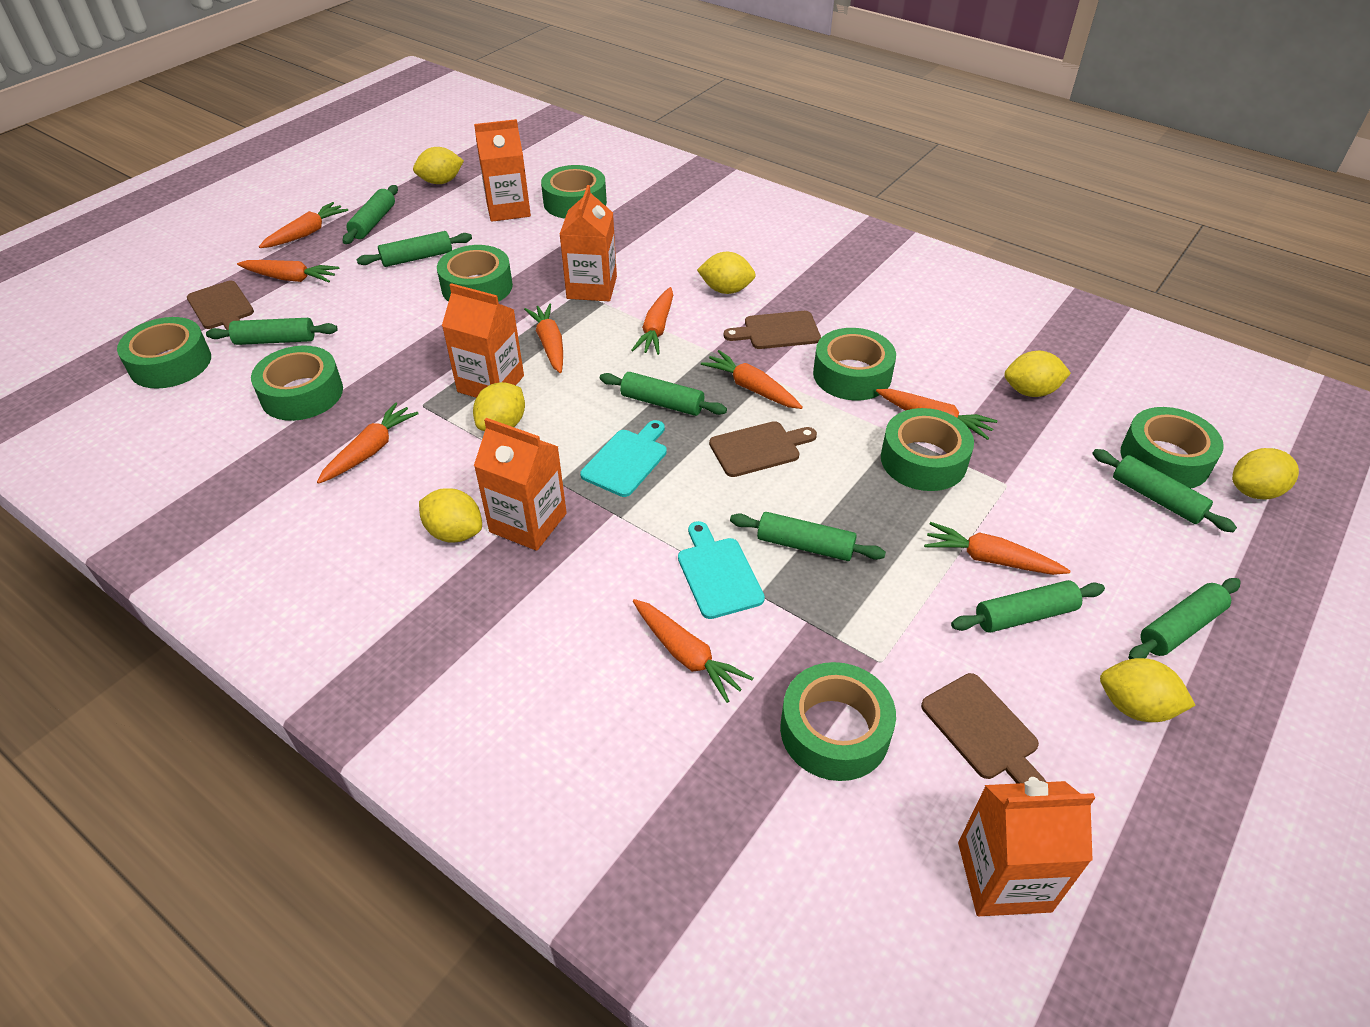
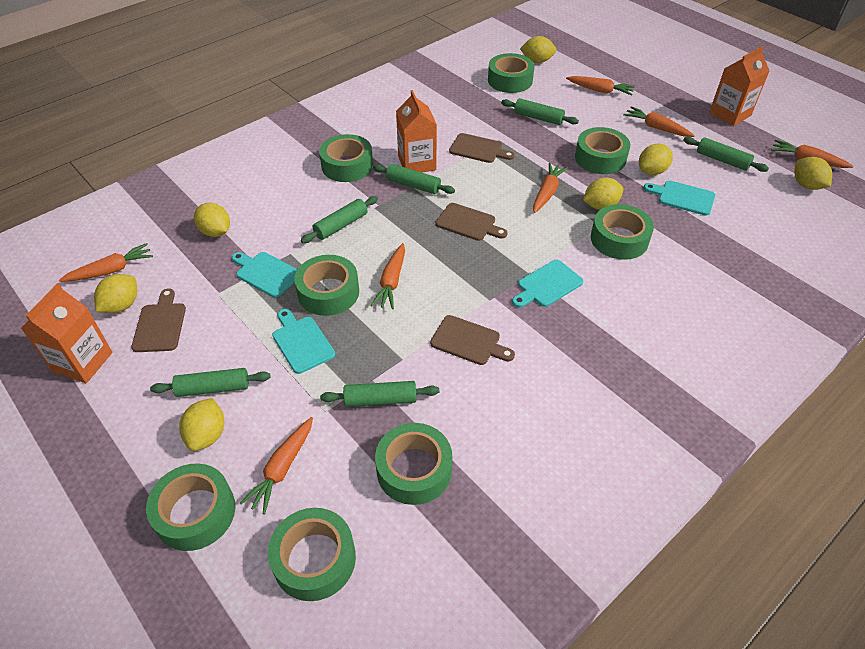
green rolling pin: [206,318,338,345] [343,185,398,244] [357,231,472,267] [600,372,727,416] [730,512,886,561] [951,580,1105,633] [1092,449,1237,532] [1128,578,1241,659] = 8 -> [150,368,271,397] [301,196,378,243] [320,381,439,407] [373,164,455,194] [501,98,579,125] [683,137,769,172] = 6
orange carrot: [237,260,339,282] [259,202,348,248] [317,402,419,484] [524,303,563,373] [631,287,673,355] [633,599,754,703] [701,350,803,409] [876,389,998,440] [924,522,1070,575] = 9 -> [59,243,153,282] [240,417,313,515] [370,243,405,309] [533,163,568,213] [566,76,635,96] [623,106,695,137] [771,140,853,168] = 7
orange carton: [442,283,524,398] [474,119,531,222] [474,418,567,551] [559,185,617,301] [958,780,1095,916] = 5 -> [21,283,113,383] [396,90,437,173] [709,46,769,126] = 3
turquoise cutting board: [580,420,667,497] [678,521,765,619] = 2 -> [232,252,298,297] [272,309,335,374] [512,260,583,308] [644,181,715,216] = 4

